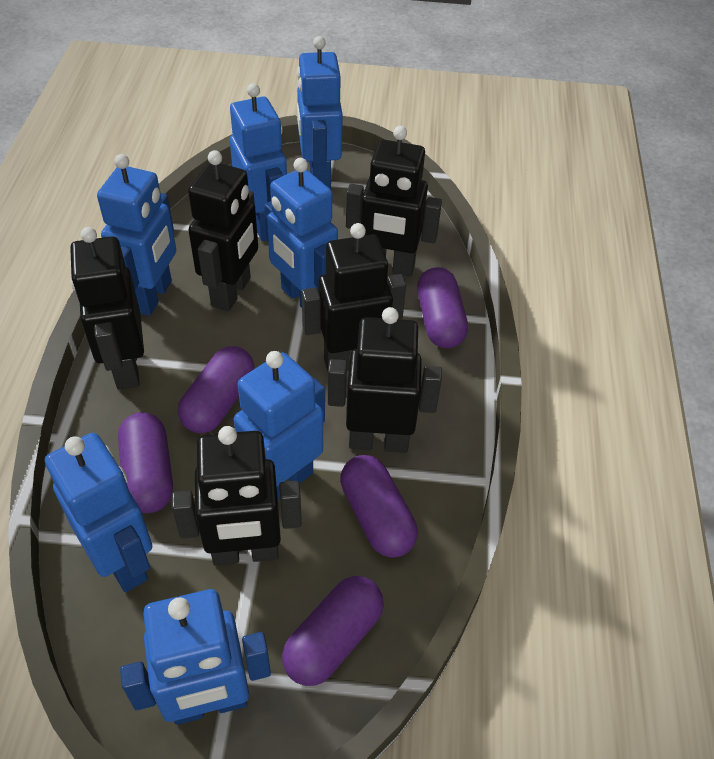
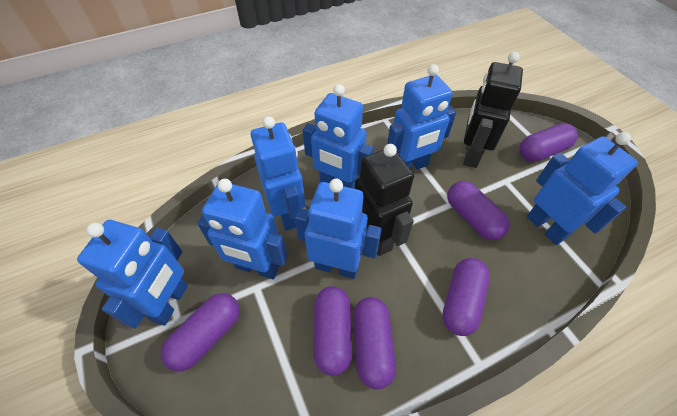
black robot: [70,227,144,390] [172,426,302,566] [188,150,258,311] [302,223,406,371] [328,307,442,453] [346,126,442,277] = 6 -> [355,144,414,256] [463,52,523,168] = 2
purple capsule: [118,412,173,513] [178,346,254,433] [282,576,384,686] [340,455,418,558] [417,267,468,348] = 5 -> [161,293,240,372] [314,286,353,376] [353,297,396,389] [442,258,490,336] [447,181,510,240] [519,123,578,162] = 6

